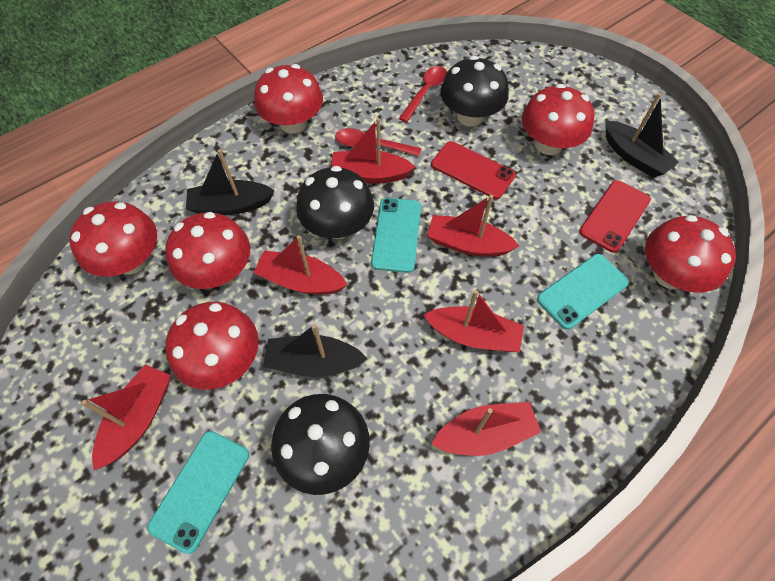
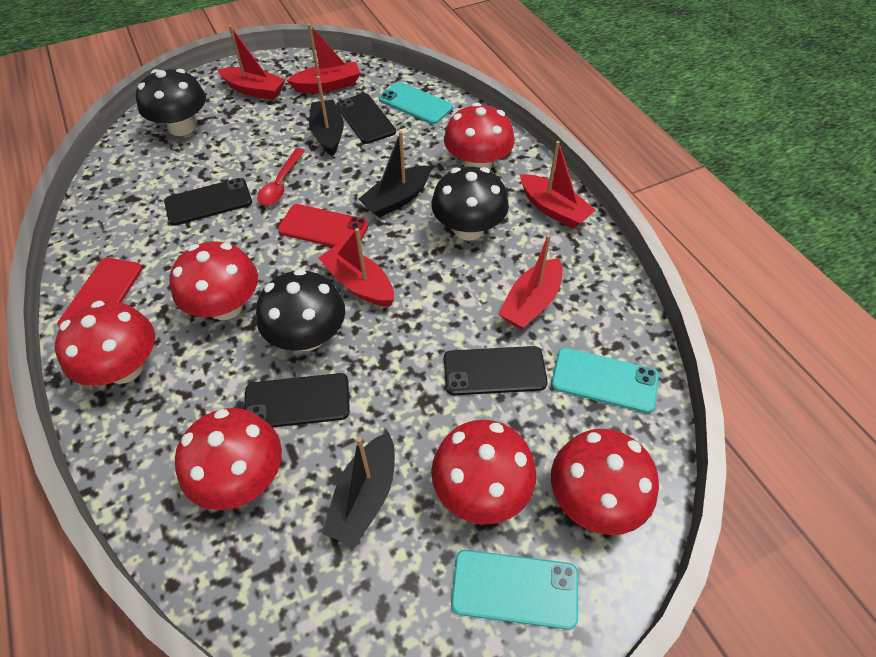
black phone: none = 0 -> [164,178,252,226] [244,373,350,428] [336,93,396,144] [444,346,548,395] = 4
red boat: [81,364,171,470] [253,235,347,295] [331,118,415,183] [424,290,524,352] [427,195,519,257] [431,402,541,456] = 6 -> [218,25,285,100] [287,24,360,93] [319,228,394,307] [499,234,563,330] [520,141,596,229] = 5
red spoon: [335,128,421,156] [399,66,447,122] = 2 -> [257,148,305,205] = 1

